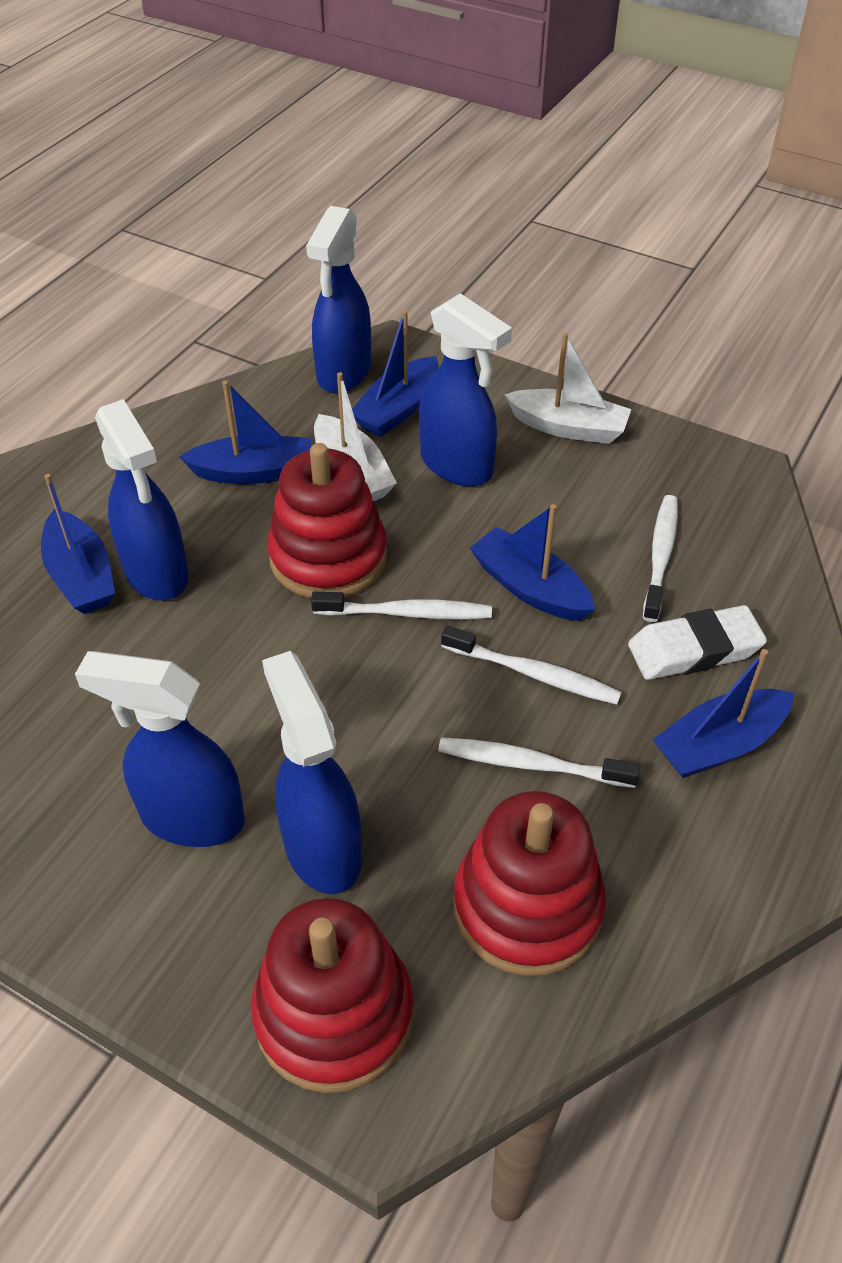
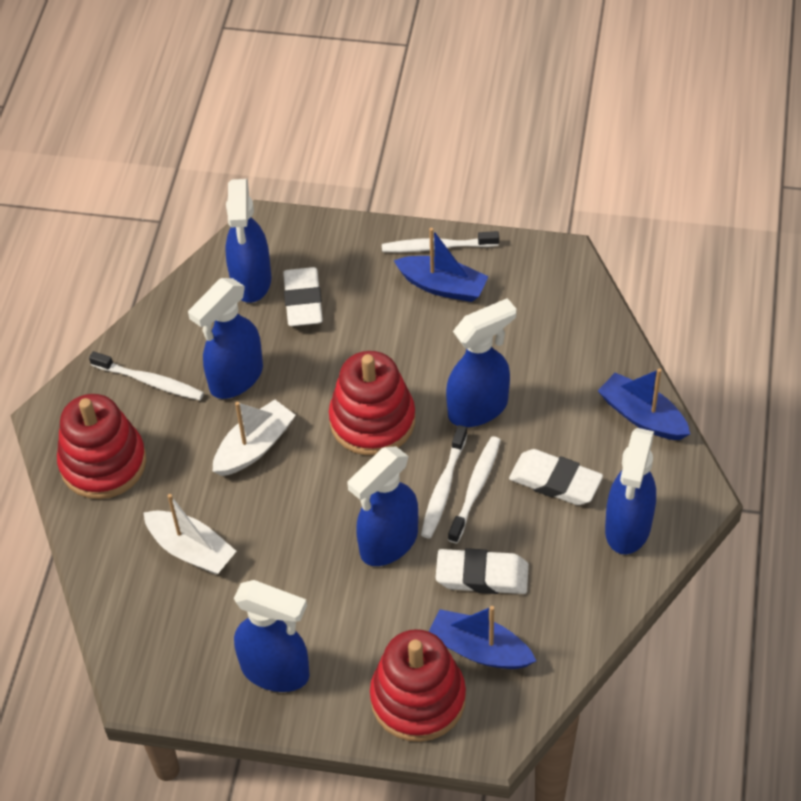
blue boat: [41,474,115,614] [179,380,311,484] [352,310,438,437] [470,504,595,621] [653,649,794,778] = 5 -> [394,228,489,302] [429,606,536,669] [598,368,690,440] = 3
blue spray bottle: [75,651,245,847] [95,399,189,601] [262,651,362,894] [306,206,371,394] [419,293,512,486] = 5 -> [188,278,263,399] [225,179,271,303] [234,580,310,692] [347,446,418,566] [446,298,517,427] [605,428,656,554] = 6
white eraser: [628,605,767,680] = 1 -> [283,267,323,326] [436,548,529,594] [509,449,603,505] = 3

